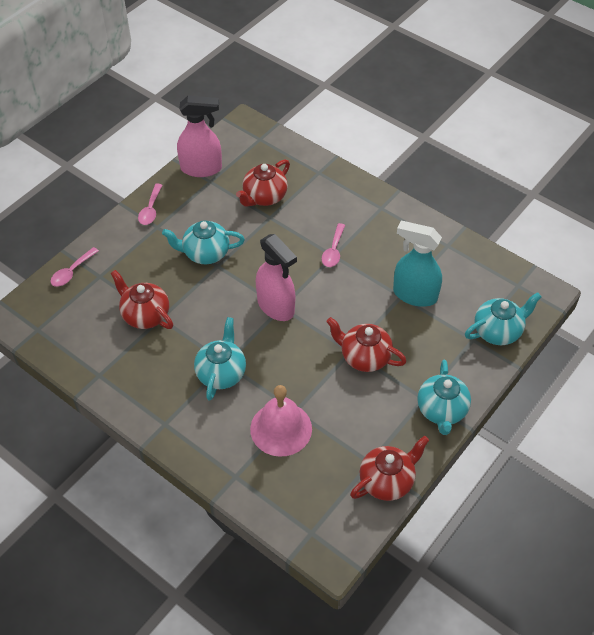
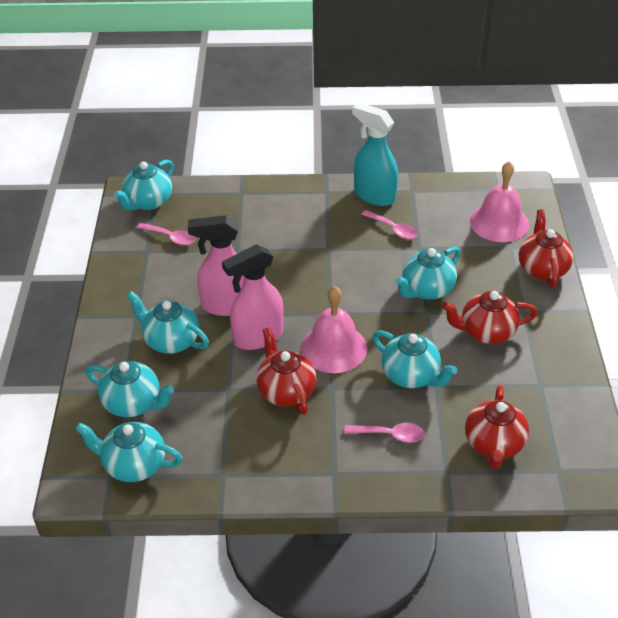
pink bell: [250,385,312,457] = 1 -> [301,286,367,373] [470,161,529,242] = 2
turquoise teapot: [162,220,245,264] [194,317,246,401] [417,360,471,435] [465,292,541,345] = 4 -> [75,422,183,482] [86,361,174,417] [114,160,174,210] [127,291,209,354] [372,330,457,388] [395,247,461,300] = 6

